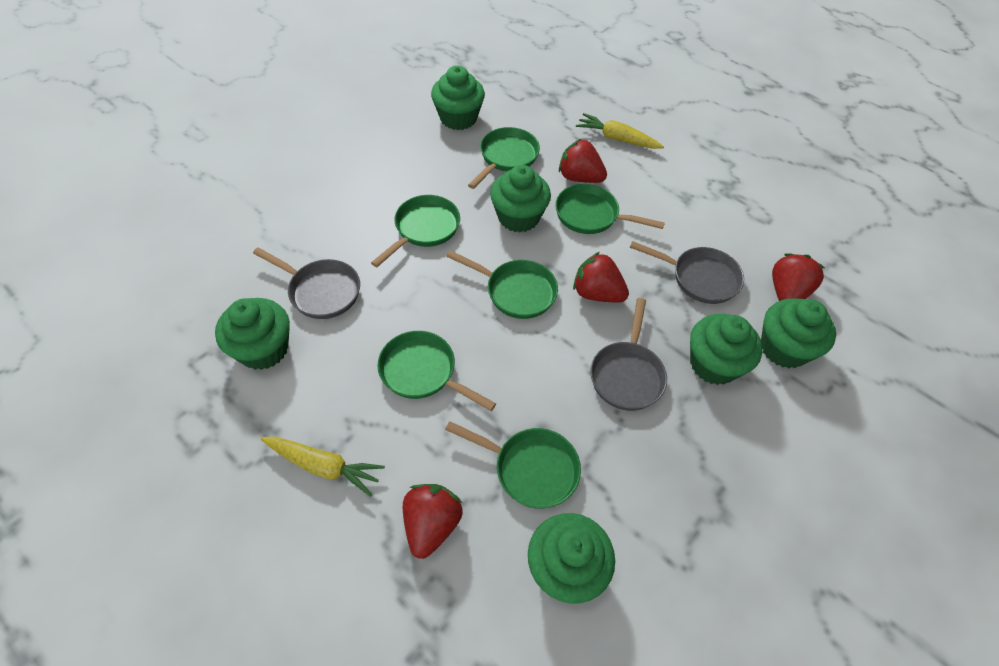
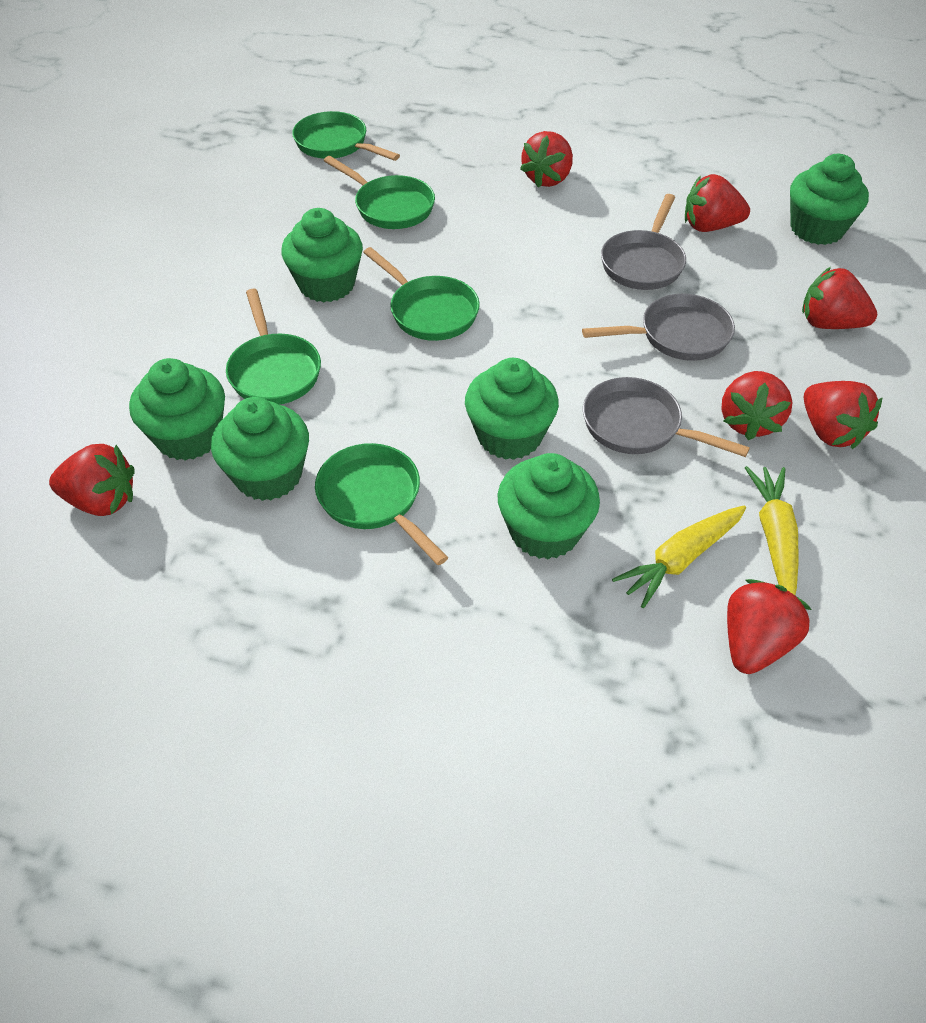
green pan: [371,195,460,267] [378,331,496,411] [445,421,581,509] [446,250,558,319] [468,127,540,189] [555,184,665,234] = 6 -> [226,289,321,405] [292,111,400,161] [315,443,448,565] [324,156,435,229] [363,247,480,341] = 5
red strawberry: [403,484,463,559] [559,139,607,183] [573,252,629,303] [772,253,825,301] = 4 -> [49,444,135,516] [520,131,573,188] [685,174,750,232] [721,371,792,440] [727,579,812,674] [802,267,877,329] [804,381,883,449] = 7

